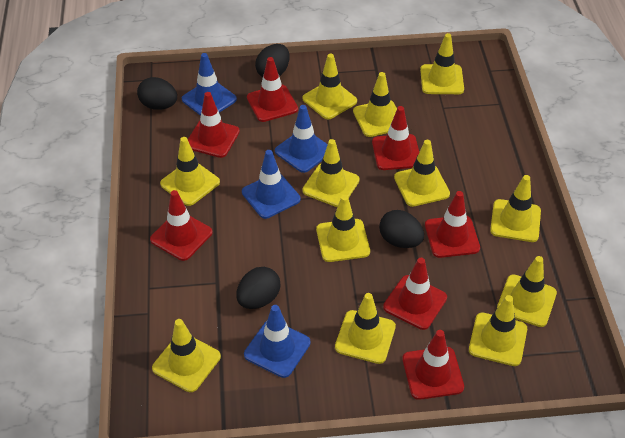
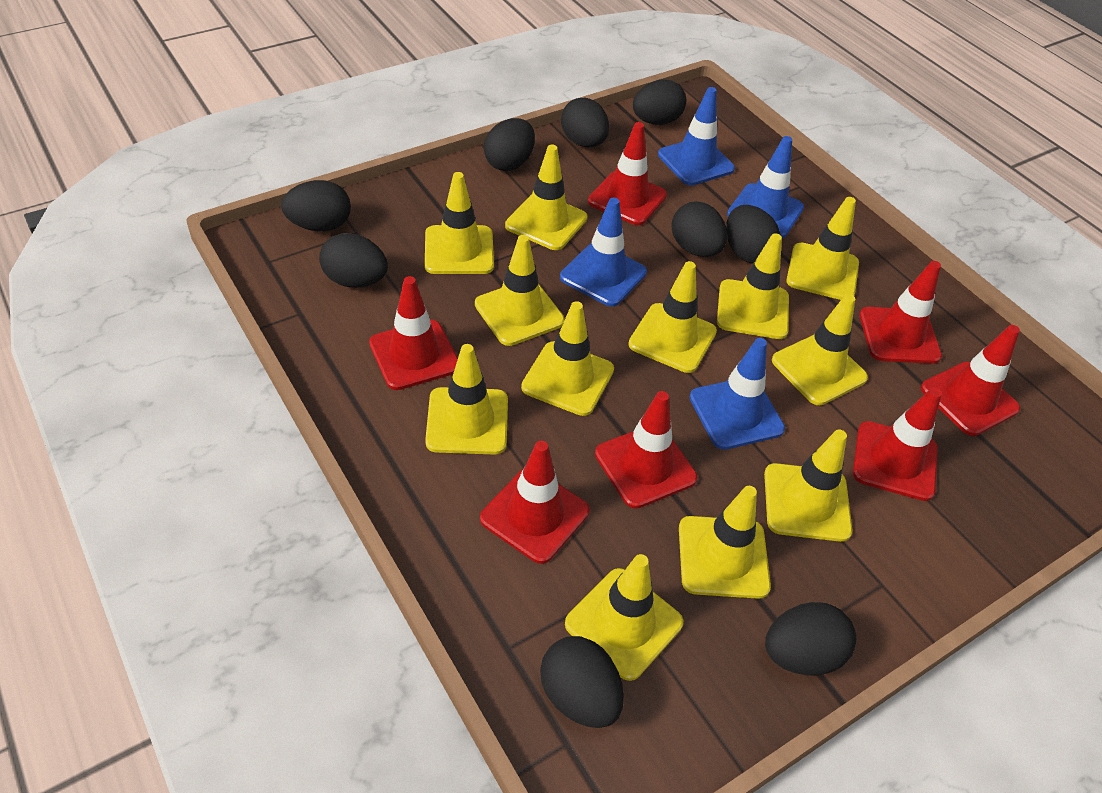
black egg: [137,77,177,110] [236,267,280,309] [255,44,290,77] [379,210,424,248] = 4 -> [281,180,351,231] [319,233,388,288] [484,118,535,171] [540,636,624,728] [561,98,609,147] [633,79,686,125] [671,201,727,257] [726,205,781,264] [765,602,856,676] = 9

